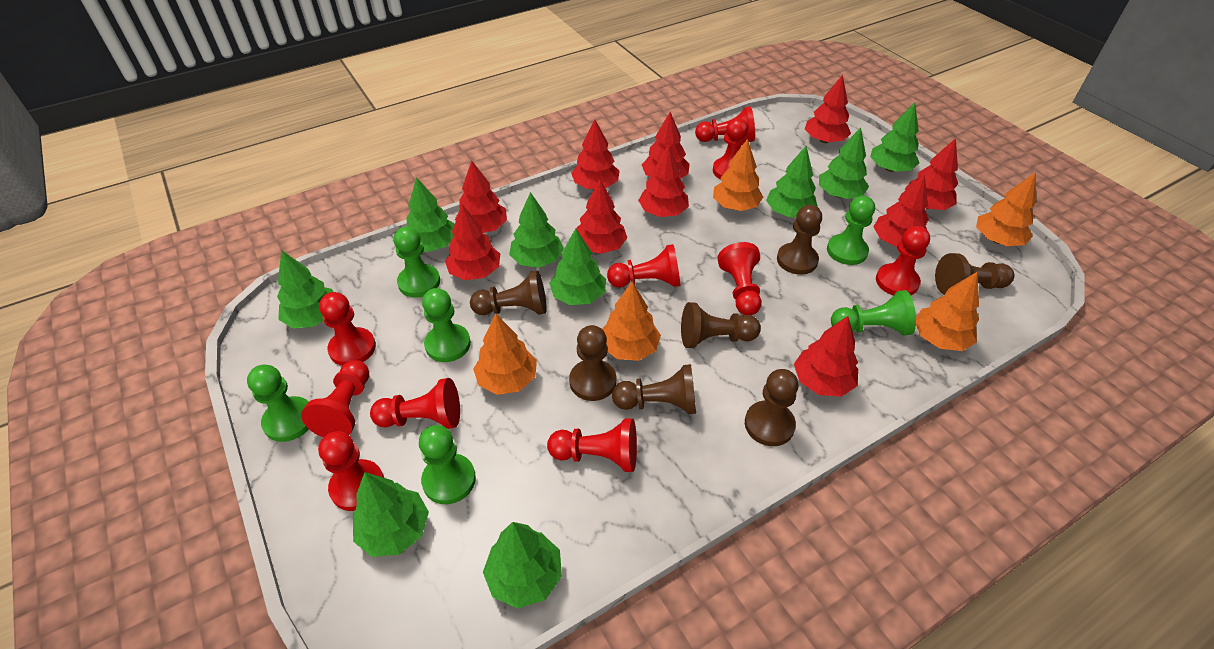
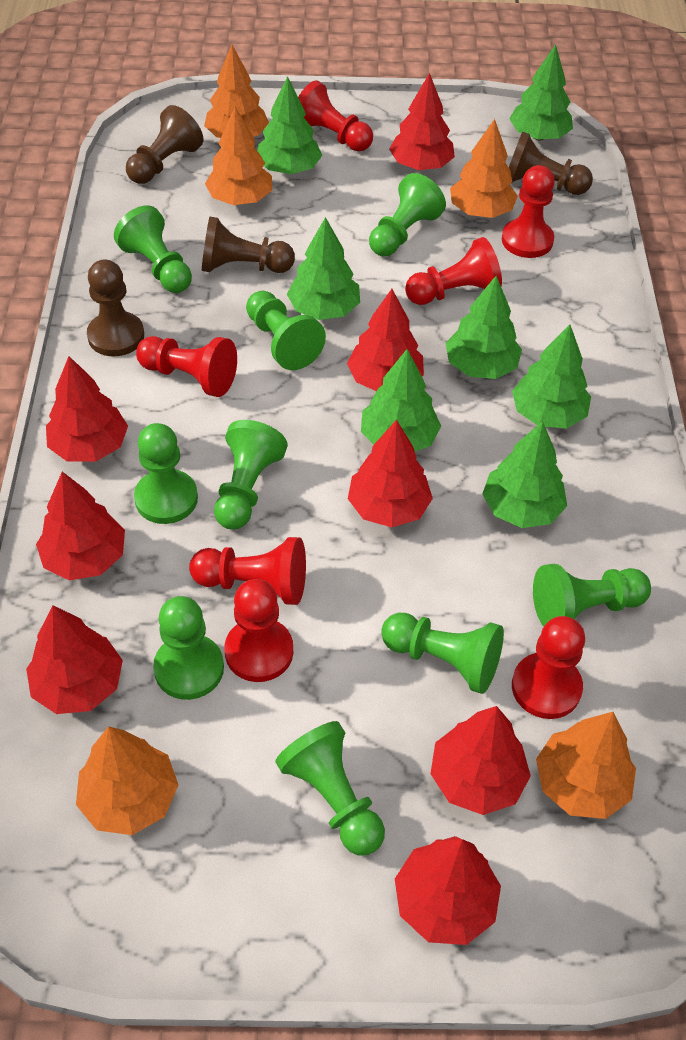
brown pawn: [470,270,547,315] [569,325,616,401] [612,364,696,414] [681,302,761,348] [745,369,798,446] [777,205,822,275] [935,253,1014,295] = 7 -> [87,259,144,356] [126,105,203,184] [202,217,295,273] [509,132,593,195] = 4
green pawn: [247,365,309,442] [394,226,440,298] [419,425,476,504] [422,288,471,362] [827,196,875,265] [831,290,916,335] = 6 -> [114,206,192,293] [134,423,198,524] [153,596,224,700] [214,420,288,529] [246,291,326,370] [275,721,385,855] [369,173,446,256] [381,613,504,694] [533,564,651,627] = 9
green tree: [277,250,333,328] [353,472,429,557] [406,177,455,252] [483,522,562,609] [509,192,564,268] [549,228,606,305] [766,146,818,218] [819,128,869,199] [870,103,919,172] = 9 -> [257,76,322,174] [287,217,360,320] [361,349,441,452] [446,276,522,379] [482,421,567,528] [509,44,573,140] [512,324,591,428] = 7
red pawn: [301,360,369,437] [318,431,384,511] [319,292,376,366] [370,378,460,429] [547,418,637,472] [607,244,680,288] [695,107,755,142] [713,118,748,180] [718,242,762,315] [876,226,930,296] = 10 -> [136,336,237,397] [189,537,306,605] [224,579,293,682] [298,80,373,151] [405,237,502,305] [502,165,555,258] [512,616,585,719] = 7
red tree: [445,205,500,280] [455,161,507,233] [571,119,620,189] [576,180,627,254] [638,145,689,217] [642,112,690,179] [794,316,858,397] [805,75,851,143] [873,174,929,247] [905,138,958,210] = 10 -> [26,605,123,714] [36,472,125,580] [46,356,128,462] [347,289,424,391] [348,420,433,527] [389,73,455,170] [395,836,501,945] [431,706,531,815] = 8

